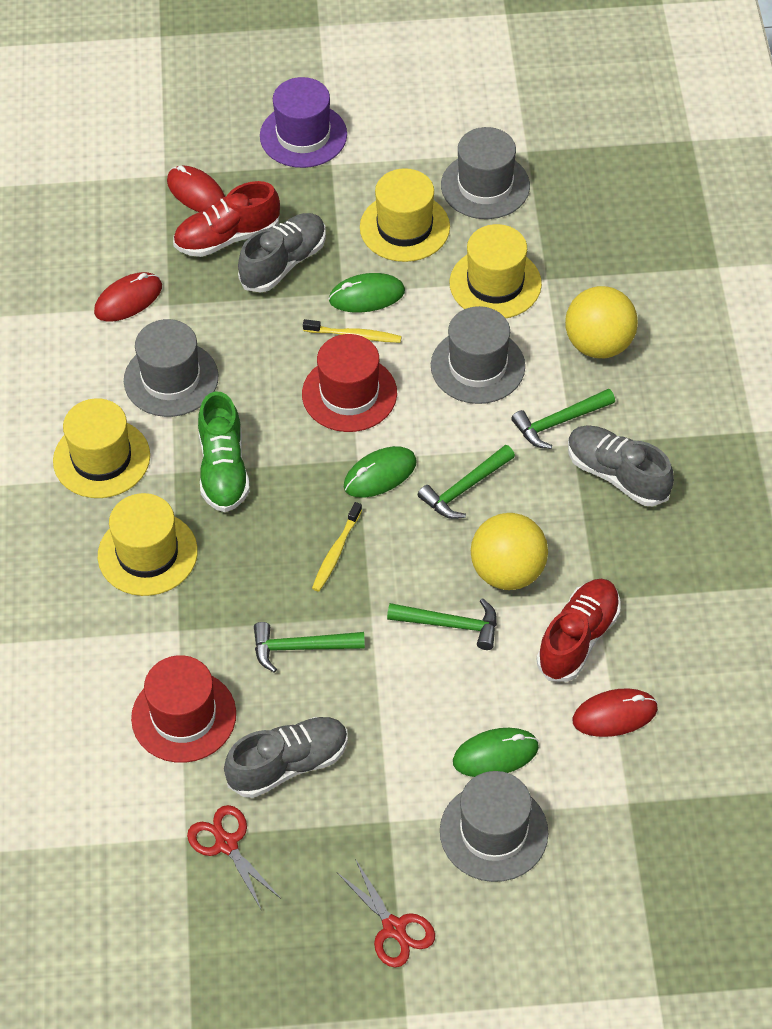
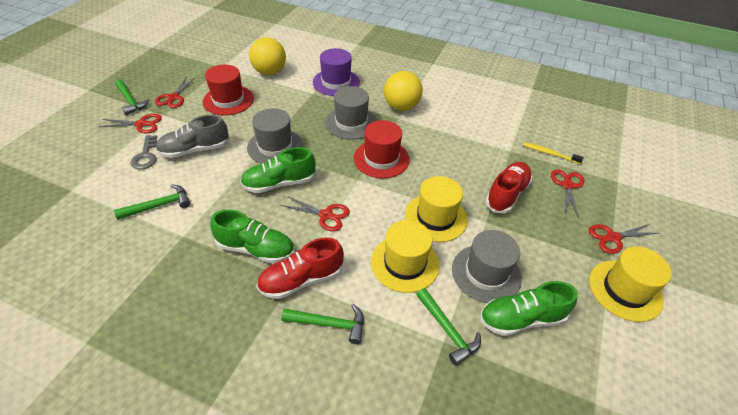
green mouse: [329,273,405,312] [344,446,417,498] [453,728,539,777] = 3 -> none = 0
green shoe: [198,391,250,512] = 1 -> [210,210,294,263] [240,147,316,193] [480,281,578,336] = 3
grey hat: [124,319,218,417] [431,306,525,404] [440,771,548,882] [441,127,530,219] = 4 -> [247,108,303,164] [325,86,377,140] [452,230,522,303] = 3
grey key: none = 0 -> [130,135,157,170] = 1
grey shoe: [224,717,348,798] [238,213,326,293] [568,426,674,506] = 3 -> [156,115,229,158] = 1
red mouse: [94,272,162,322] [167,165,225,212] [572,688,658,737] = 3 -> none = 0
red scissors: [187,805,281,911] [337,859,435,967] = 2 -> [99,114,162,133] [155,76,196,108] [281,196,350,232] [551,169,584,218] [589,224,659,254] = 5
yellow hat: [53,398,150,498] [98,493,198,596] [360,168,450,262] [450,224,542,318] = 4 -> [371,220,439,293] [405,176,468,242] [589,246,672,322] = 3
yellow toothbrush: [303,319,402,343] [312,502,362,592] = 2 -> [523,142,584,164] = 1

